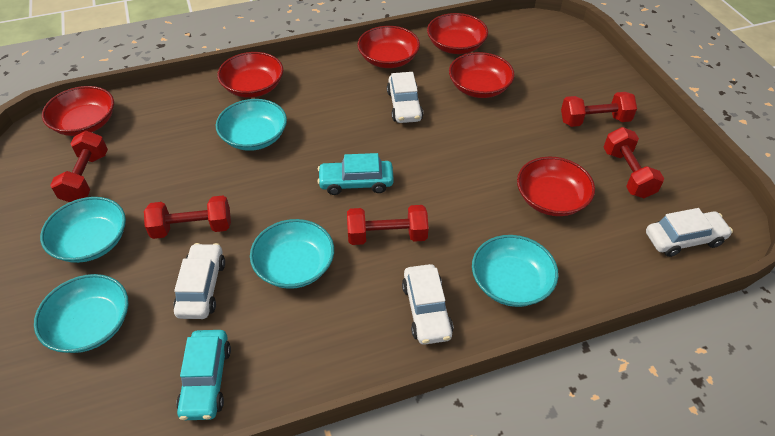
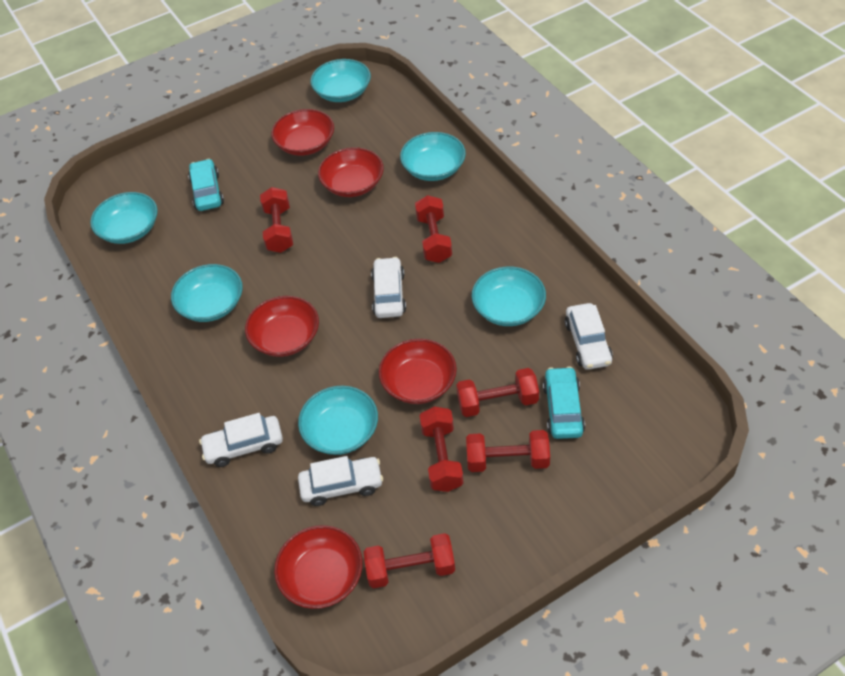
red bowl: [42,86,114,136] [217,52,283,98] [357,26,420,68] [427,13,488,54] [449,52,515,98] [517,157,595,216] = 6 -> [245,296,319,357] [271,109,334,156] [274,525,363,609] [318,147,384,197] [379,339,457,404] = 5
red dumbbell: [50,131,108,202] [144,196,231,239] [347,205,429,245] [561,92,637,127] [603,127,664,198] = 5 -> [260,187,293,253] [364,533,455,588] [415,195,452,263] [419,406,464,492] [456,368,539,417] [466,430,550,472] = 6
turquoise bowl: [34,274,129,353] [40,197,126,263] [216,99,287,151] [250,219,334,289] [472,235,558,307] = 5 -> [90,192,158,244] [171,264,243,322] [298,386,378,455] [311,59,371,102] [400,132,466,181] [472,266,546,326] = 6

